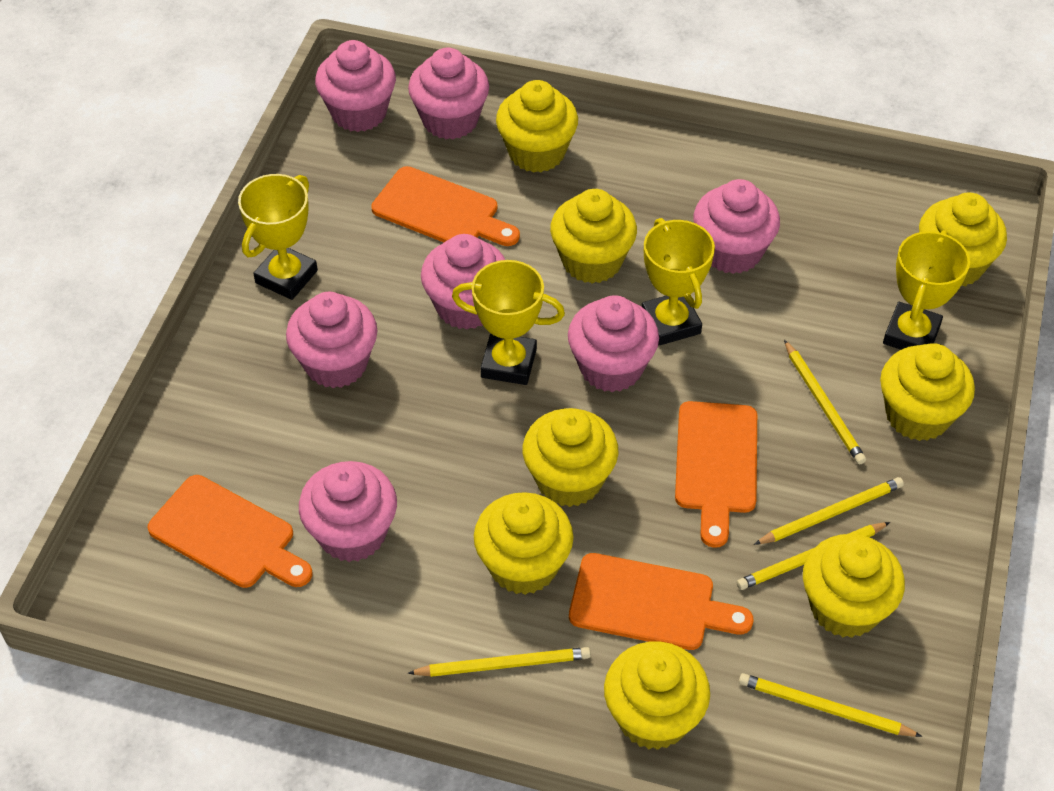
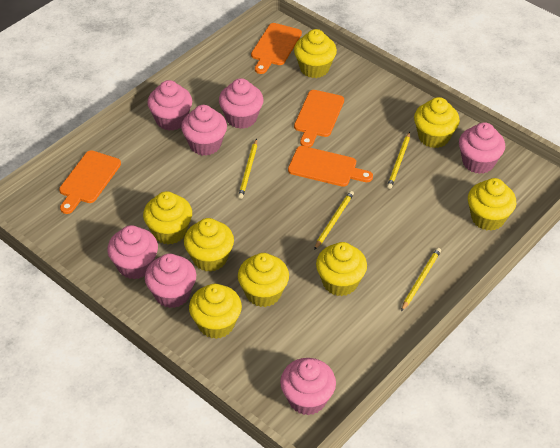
yellow pencil: [408,647,591,677] [737,522,890,590] [739,673,922,737] [754,477,904,545] [784,340,866,464] = 5 -> [238,139,257,199] [314,191,354,250] [387,132,410,189] [401,248,441,311] = 4
yellow trophy: [238,174,318,300] [452,260,565,385] [642,218,715,346] [883,230,970,350] = 4 -> none = 0

